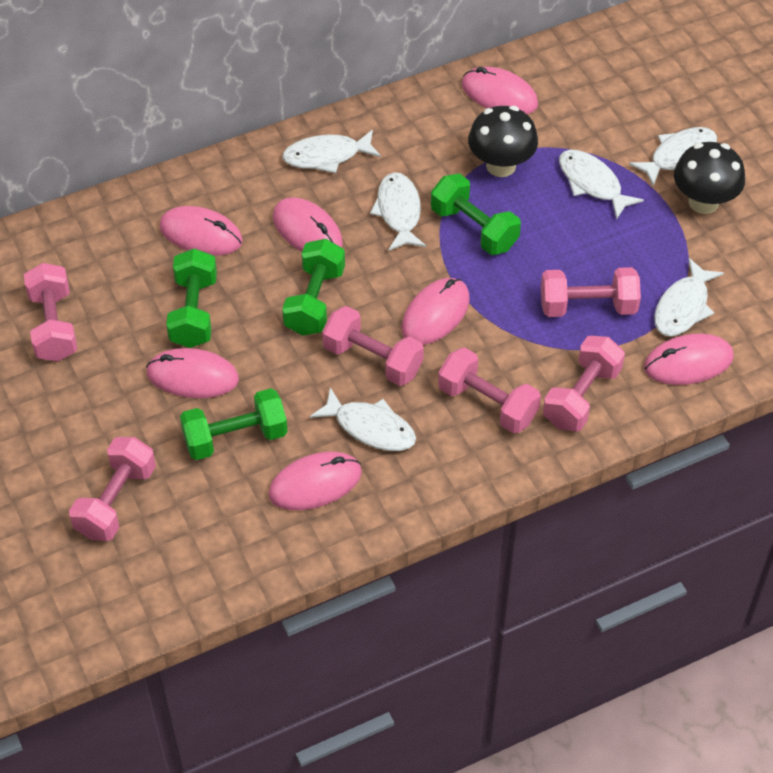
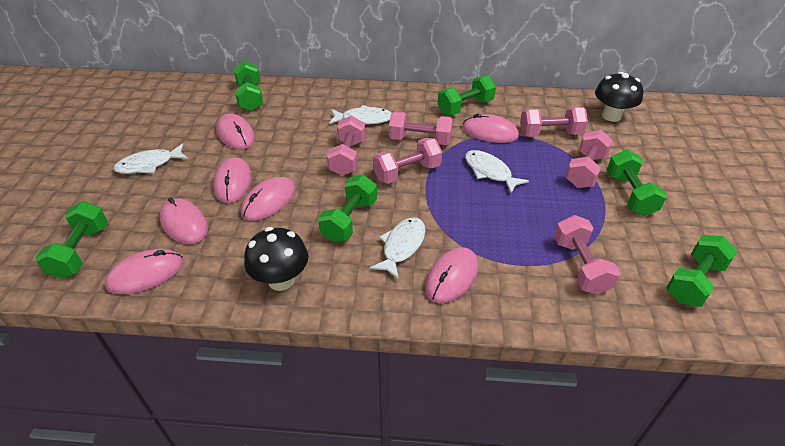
green dumbbell: [166,248,217,348] [180,388,288,460] [282,239,345,336] [431,174,521,255] = 4 -> [35,201,108,279] [234,61,263,111] [318,175,377,242] [437,75,496,115] [607,149,667,216] [666,235,737,307] = 6
white fish: [282,130,381,173] [310,387,416,451] [370,172,426,251] [559,150,644,220] [629,127,717,186] [654,258,724,337] = 6 -> [114,143,188,174] [329,105,391,124] [370,217,425,280] [465,150,529,193] = 4

